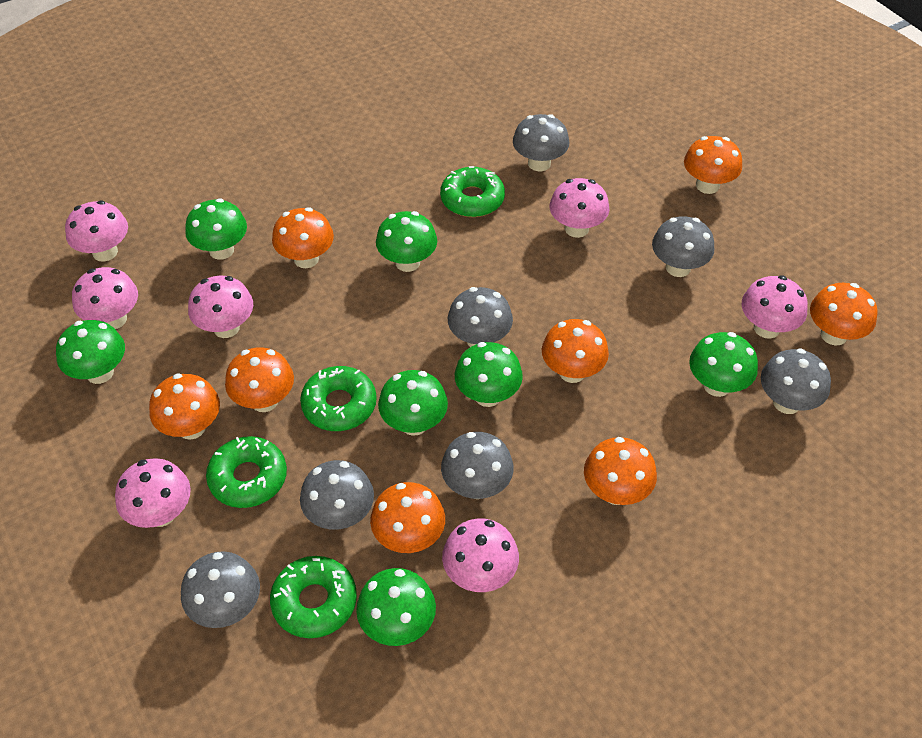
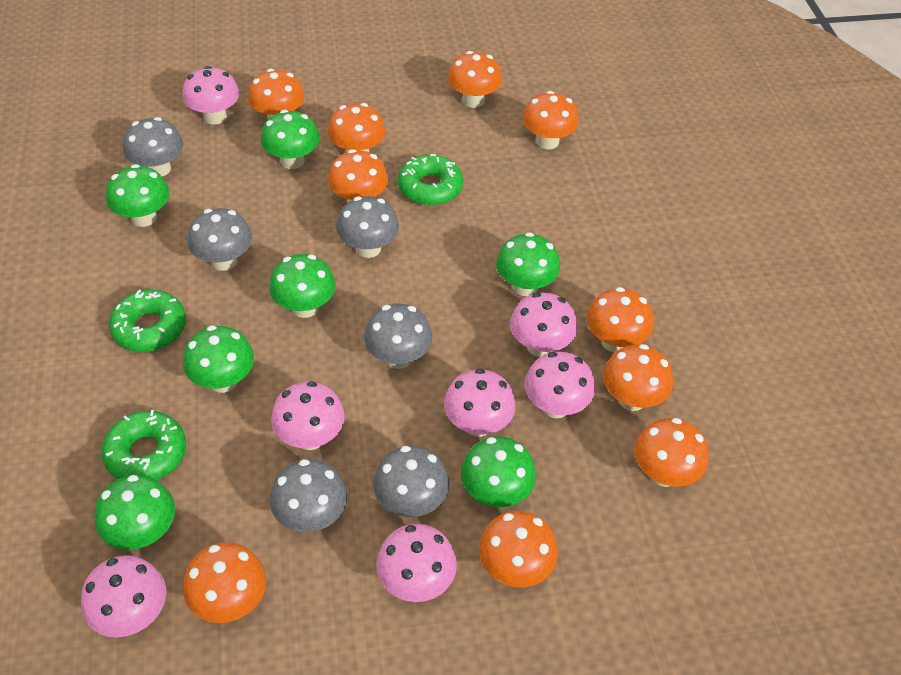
green donut: [206,436,287,508] [270,556,357,638] [300,366,377,431] [440,166,505,217] = 4 -> [101,410,186,480] [109,290,186,352] [398,154,463,206] = 3
grey mushroom: [181,551,260,628] [300,460,374,530] [441,432,514,499] [448,287,513,347] [513,114,569,171] [652,216,714,277] [761,348,831,414] = 7 -> [123,117,183,176] [187,208,252,271] [270,459,347,532] [336,196,399,258] [364,303,432,369] [373,445,449,517] = 6
orange mushroom: [149,374,220,440] [225,347,294,412] [272,207,334,268] [370,482,445,553] [542,319,609,383] [584,437,657,505] [684,136,742,194] [810,283,878,346] = 8 -> [183,542,266,623] [248,69,305,119] [328,103,385,152] [328,149,388,203] [448,51,502,108] [479,511,558,587] [523,91,579,149] [587,287,654,352] [603,344,673,411] [634,418,709,487] = 10

